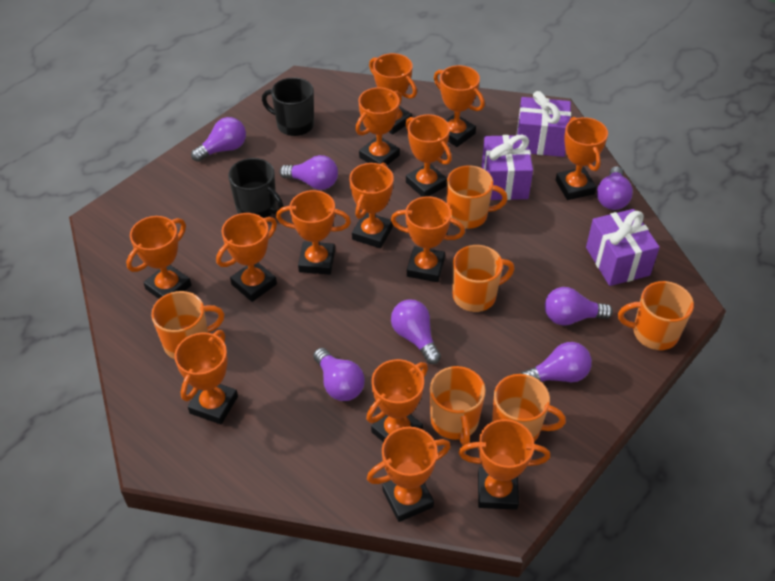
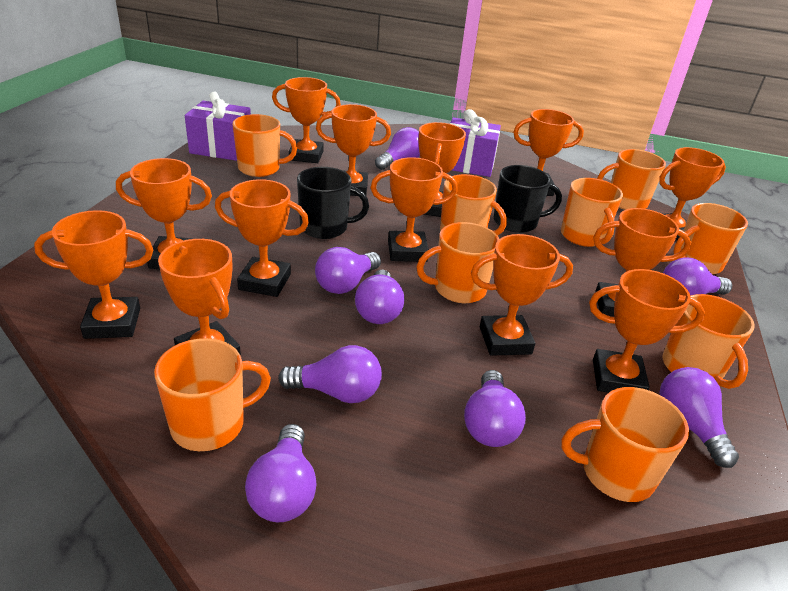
orange mug: [151,291,224,359] [430,366,486,446] [447,165,508,229] [453,245,514,312] [492,374,566,442] [618,281,694,350] = 6 -> [154,338,271,451] [232,114,297,177] [416,222,499,303] [440,174,507,235] [561,178,623,247] [561,387,689,502] [597,149,666,210] [662,294,755,389] [673,203,748,275] = 9
orange trophy: [126,216,191,299] [174,330,238,425] [216,213,277,302] [276,190,351,275] [349,163,394,248] [355,87,402,165] [366,359,428,442] [367,427,451,522] [369,53,417,134] [391,196,465,282] [406,114,452,197] [434,65,485,147] [458,419,550,510] [556,117,608,200] = 14 -> [34,210,153,339] [116,158,212,269] [158,239,241,355] [215,179,309,297] [272,77,341,163] [316,104,391,196] [370,157,458,262] [419,122,466,217] [471,234,573,356] [513,109,584,196] [589,269,705,393] [593,208,691,317] [660,147,726,240] = 13
purple gift: [482,135,533,200] [516,91,571,157] [586,209,660,286] = 3 -> [185,92,251,161] [450,109,501,177] = 2
purple light bulb: [191,117,246,162] [279,155,338,190] [313,348,365,401] [391,299,441,364] [520,342,592,382] [545,287,613,326] [597,166,633,210] = 7 -> [245,424,317,522] [278,345,382,403] [315,247,381,294] [355,270,404,324] [375,127,420,170] [464,370,526,447] [659,367,739,468] [663,257,732,296] = 8

